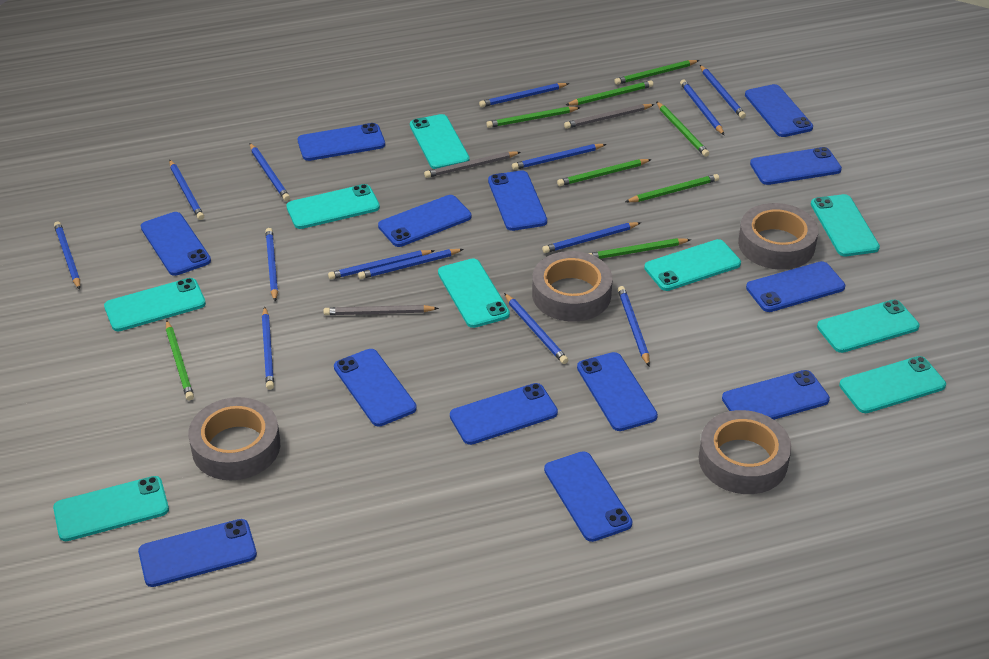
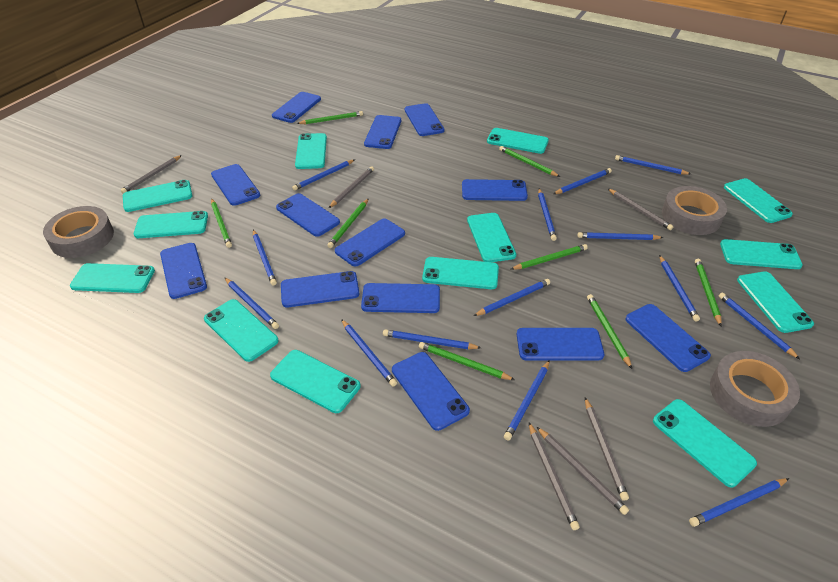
grey pencil: [323,305,439,315] [424,152,521,178] [564,104,655,129] = 3 -> [121,155,182,194] [329,166,374,208] [529,422,580,530] [537,427,629,515] [585,397,629,501] [608,189,674,230] = 6
grey tape: [188,397,280,480] [532,251,613,322] [699,410,791,494] [738,203,818,270] = 4 -> [43,206,114,258] [662,186,727,235] [710,351,800,427] = 3
turquoise phone: [53,476,169,541] [104,278,206,332] [286,184,380,229] [410,114,470,169] [438,259,510,328] [644,239,741,291] [811,194,880,256] [817,300,919,353] [839,356,946,413] = 9 -> [70,263,155,293] [123,180,193,212] [134,211,208,238] [204,299,279,362] [270,350,361,413] [295,133,327,169] [422,257,499,289] [467,213,516,262] [487,128,549,154] [653,399,757,487] [720,239,803,269] [724,178,793,223] [737,272,814,333] = 13

